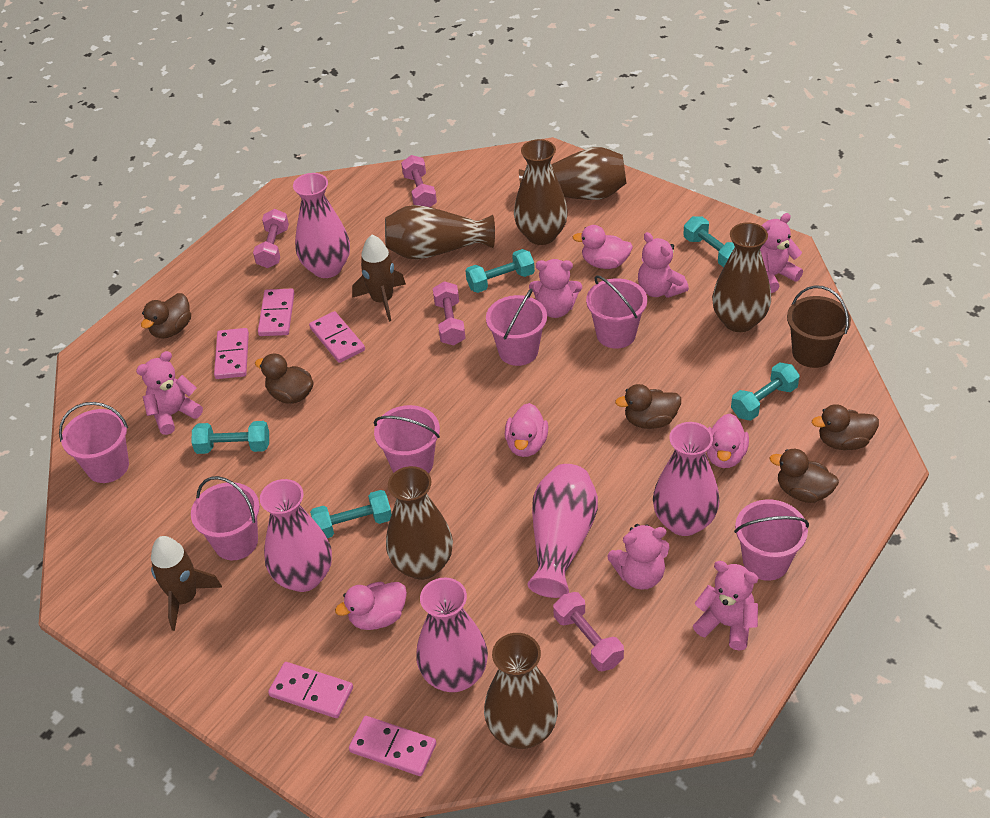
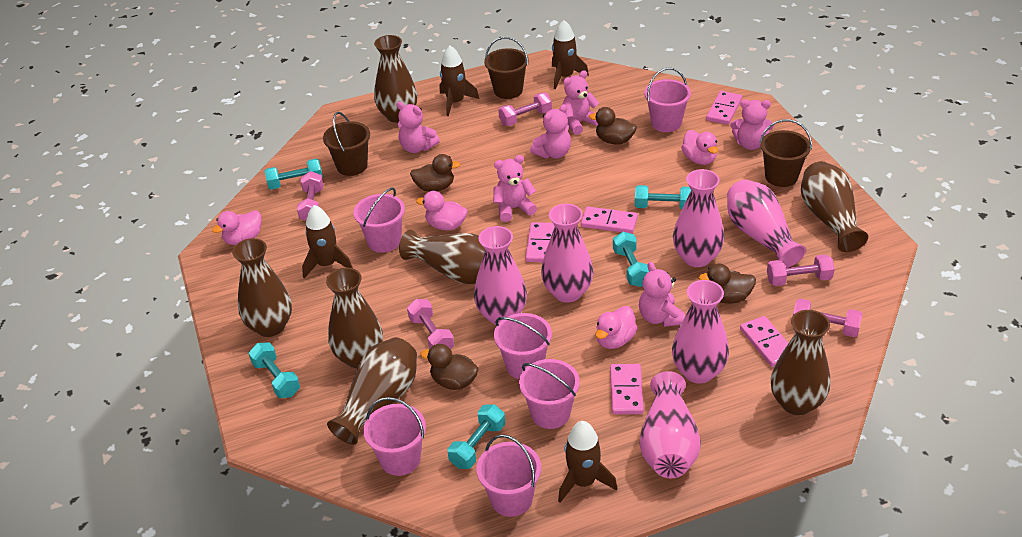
brown bucket: [787,285,851,368] = 1 -> [323,112,370,176] [484,37,529,99] [760,119,812,187] = 3
brown duck: [141,293,191,338] [255,354,313,404] [615,384,681,429] [770,449,839,503] [812,404,879,450] = 5 -> [410,154,460,192] [420,344,479,390] [589,107,637,145] [699,264,756,303] = 4
brown rocket: [151,536,222,631] [352,235,406,322] = 2 -> [302,205,352,278] [440,46,479,116] [552,20,589,89] [558,421,617,503] = 4
brown vase: [385,205,495,260] [386,466,453,580] [484,633,558,749] [514,139,568,245] [519,147,627,200] [712,222,771,332] = 6 -> [232,238,292,337] [326,268,383,368] [327,337,417,445] [374,35,417,123] [399,230,485,284] [771,310,830,415] [801,161,868,252] = 7
pink dumbbell: [253,209,289,268] [401,155,437,207] [433,281,465,345] [553,592,624,671] = 4 -> [297,171,323,221] [407,299,454,349] [498,93,552,126] [767,254,835,286] [793,299,862,337] = 5
pink vase: [260,479,332,592] [293,173,350,278] [416,578,488,692] [527,464,598,598] [653,422,720,536] = 5 -> [474,226,527,325] [541,204,593,303] [640,371,701,478] [672,280,729,384] [673,169,724,267] [727,179,806,268] = 6

